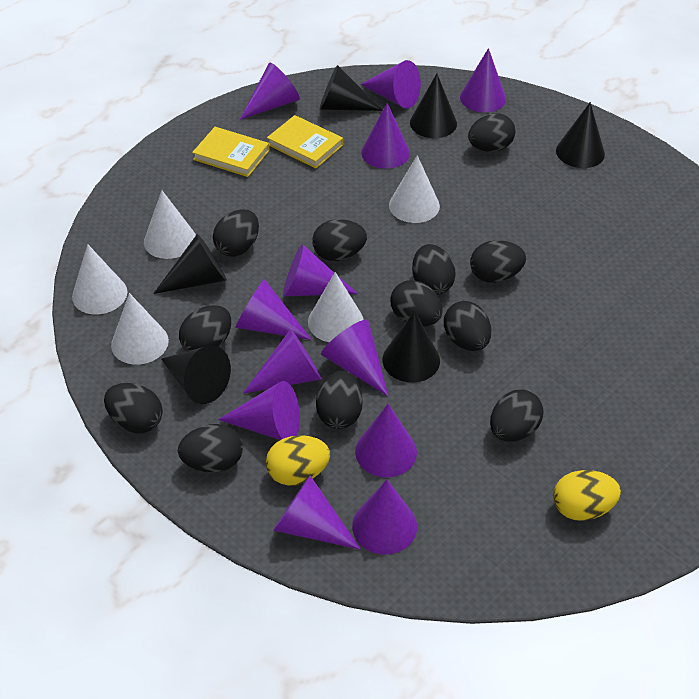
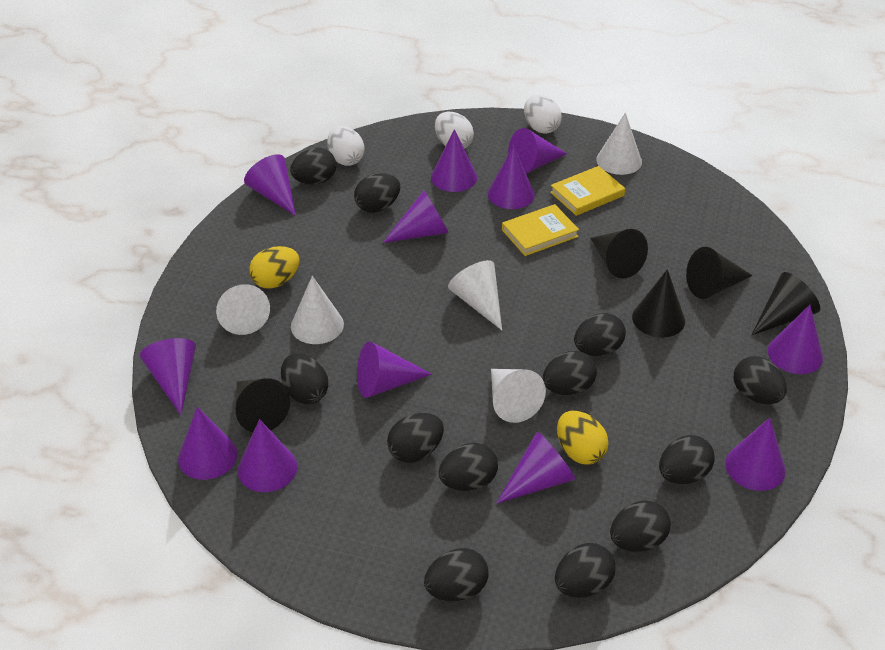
black cone: [153,234,227,294] [161,345,231,404] [320,65,383,111] [382,310,440,382] [410,74,457,138] [556,102,605,168] = 6 -> [236,378,290,432] [590,229,648,278] [632,269,685,338] [686,247,753,299] [752,272,820,335] = 5
white egg: none = 0 -> [327,126,364,166] [435,112,474,149] [524,95,562,134] = 3

